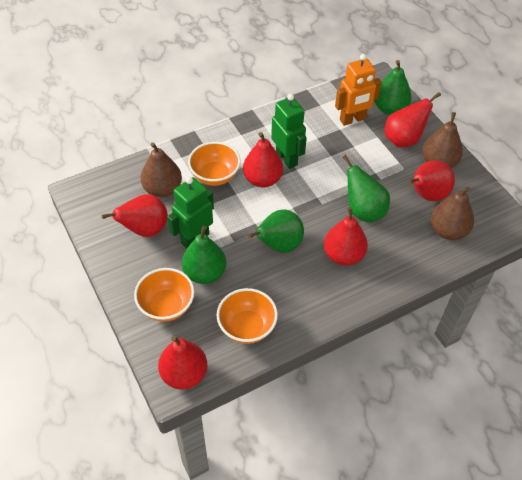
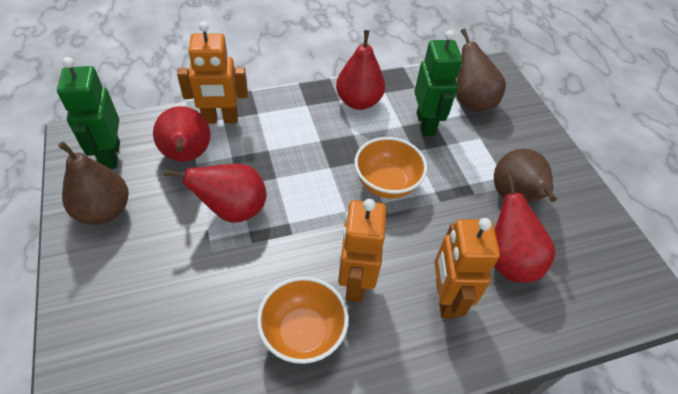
green pear: [182,226,226,284] [248,210,304,253] [342,155,390,223] [374,60,412,115] = 4 -> none = 0
orange bowl: [134,268,194,322] [188,142,241,186] [217,288,278,344] = 3 -> [257,277,349,364] [354,137,427,198] = 2
orange robot: [335,54,382,126] = 1 -> [177,22,248,124] [338,199,386,302] [434,218,500,318] = 3
red pear: [102,194,168,237] [158,336,207,390] [243,132,283,188] [324,207,368,266] [385,92,441,148] [408,160,455,201] = 6 -> [153,106,210,162] [164,164,267,223] [336,30,385,110] [494,174,556,282] = 4

